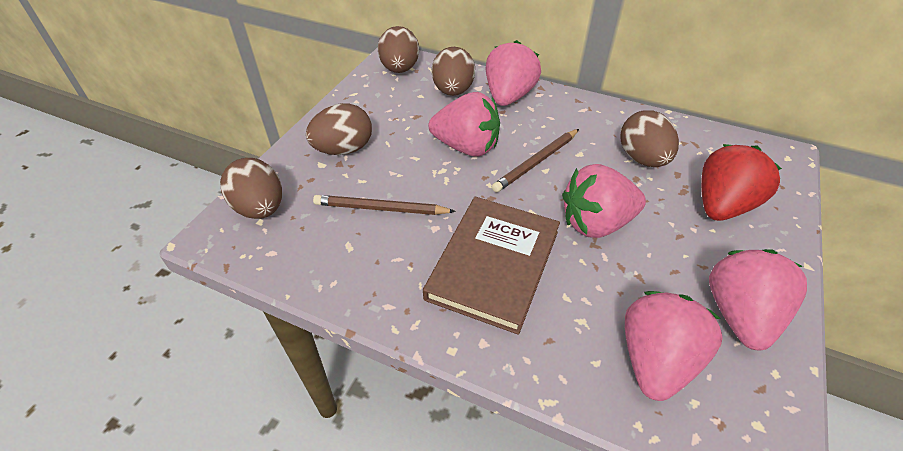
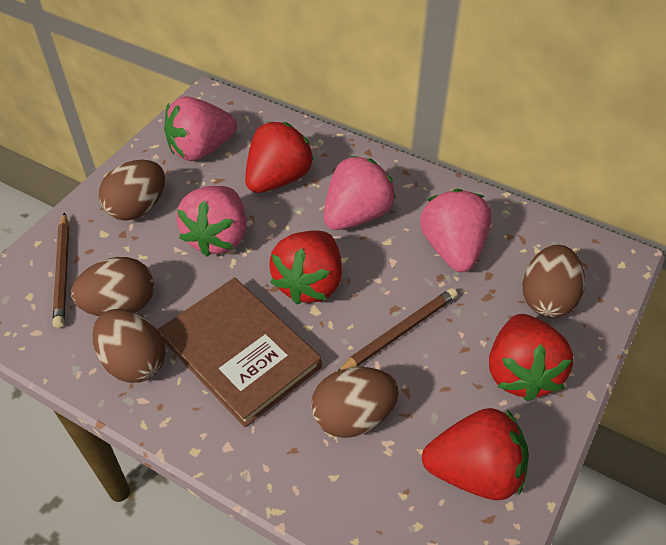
pink strawberry: [429,92,500,157] [486,40,541,106] [562,164,646,238] [625,291,723,401] [709,249,807,350] = 5 -> [164,96,237,161] [176,186,246,257] [324,156,396,230] [420,189,491,272] = 4
red strawberry: [701,144,782,221] = 1 -> [245,121,314,193] [269,230,342,304] [422,408,529,500] [489,314,573,401] = 4

